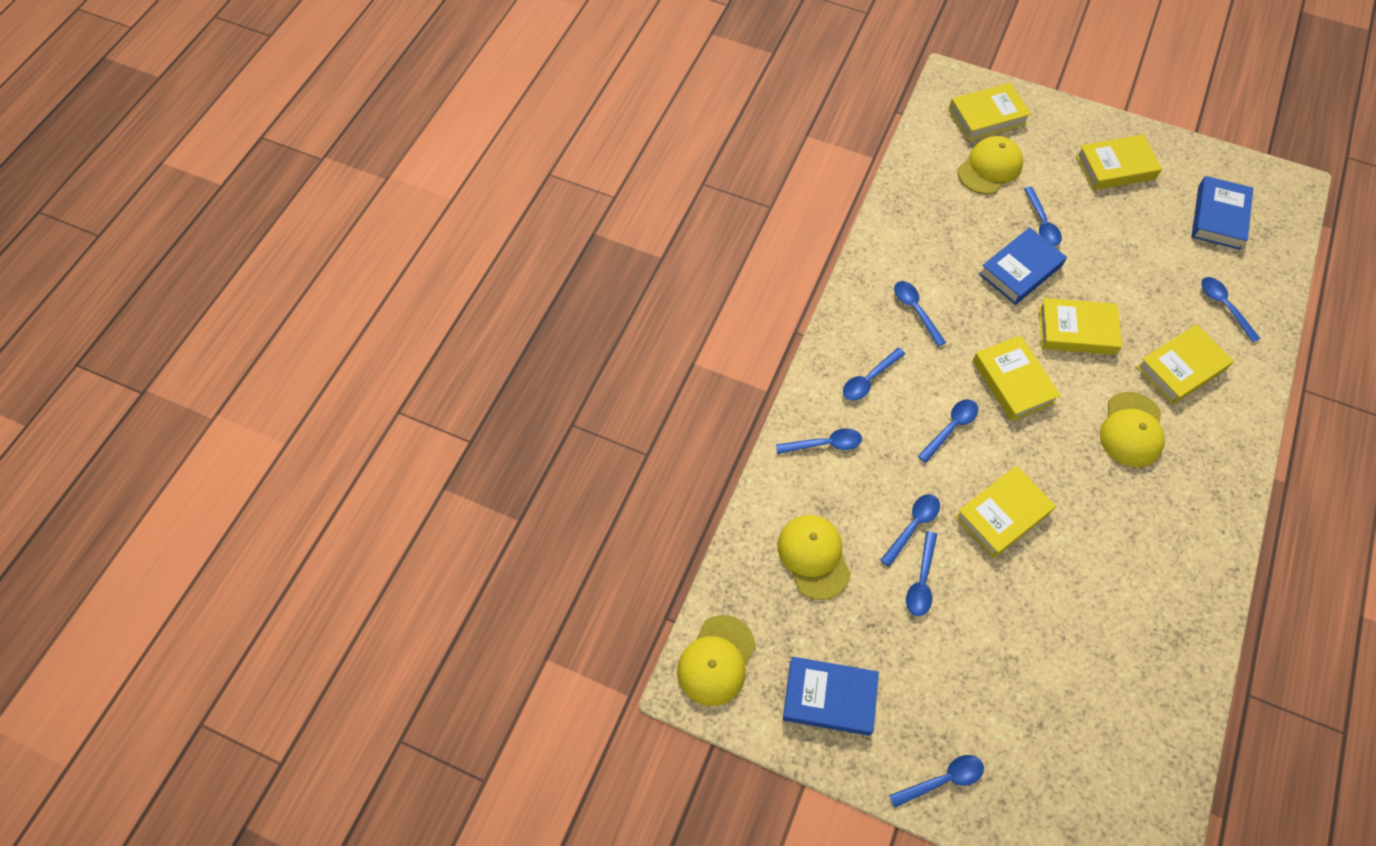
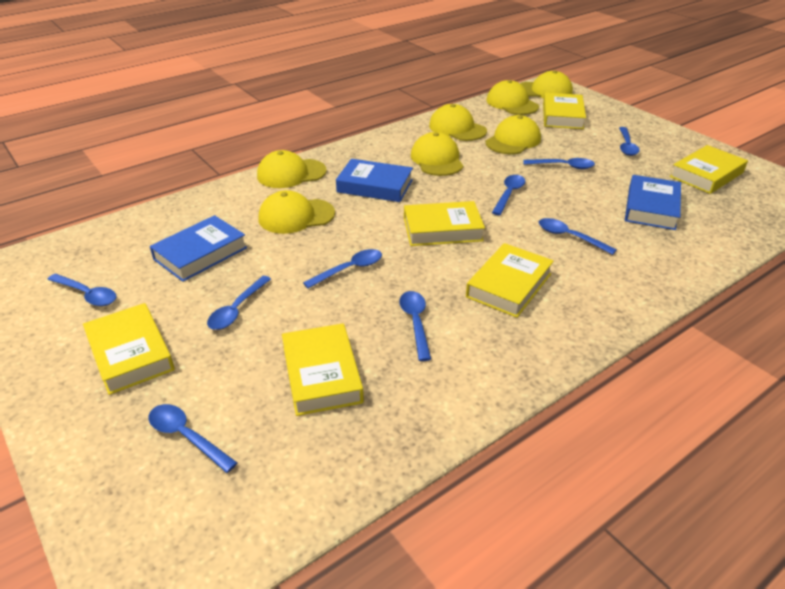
yellow cap: [677,615,756,706] [777,515,851,600] [958,136,1023,194] [1100,392,1165,467] = 4 -> [257,150,327,188] [259,190,335,234] [411,132,463,176] [429,104,487,141] [485,115,541,154] [486,80,539,115] [520,70,573,98] = 7

